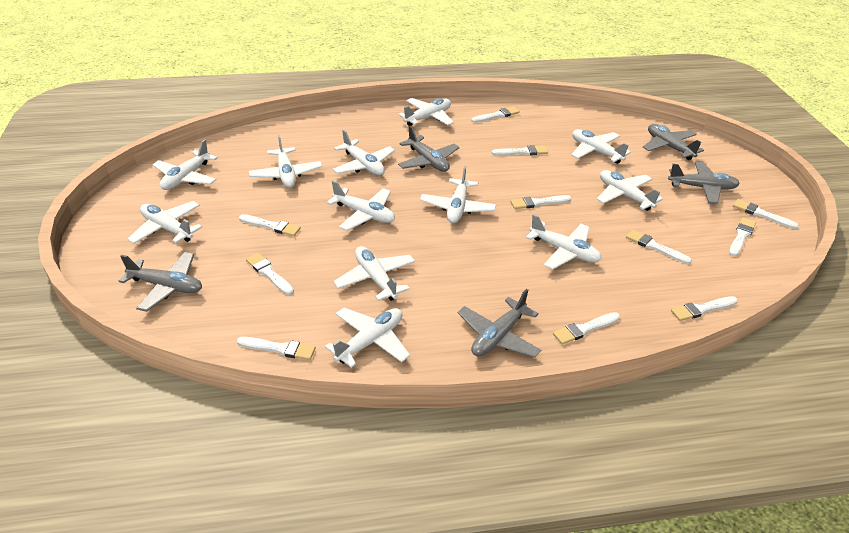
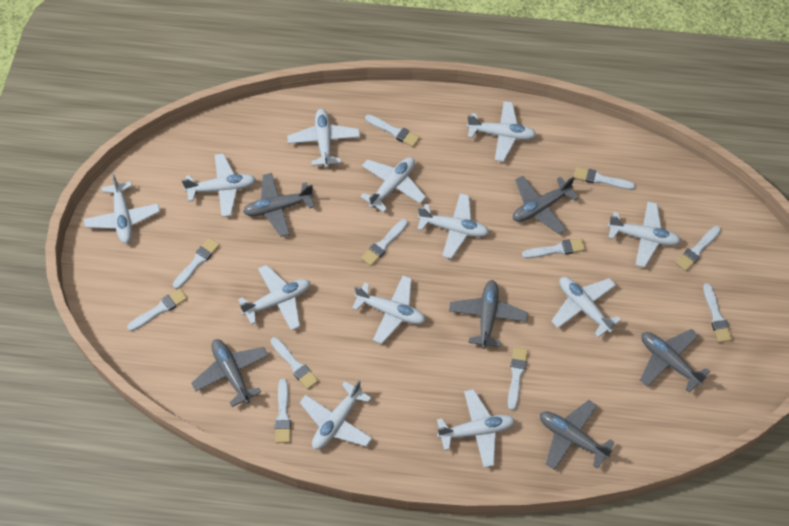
grey plane: [119,252,202,312] [398,126,459,172] [458,289,541,358] [643,124,704,160] [668,162,740,204] = 5 -> [192,339,268,407] [243,173,314,237] [449,280,528,349] [513,176,578,234] [540,400,615,470] [640,329,710,393] = 6

